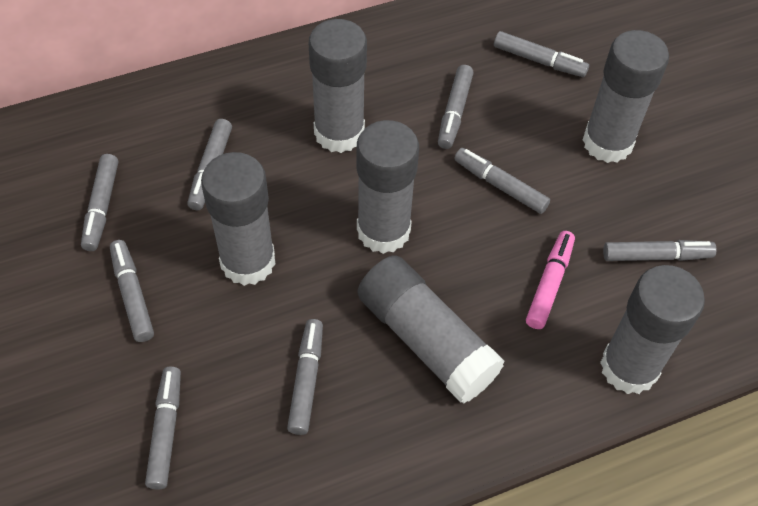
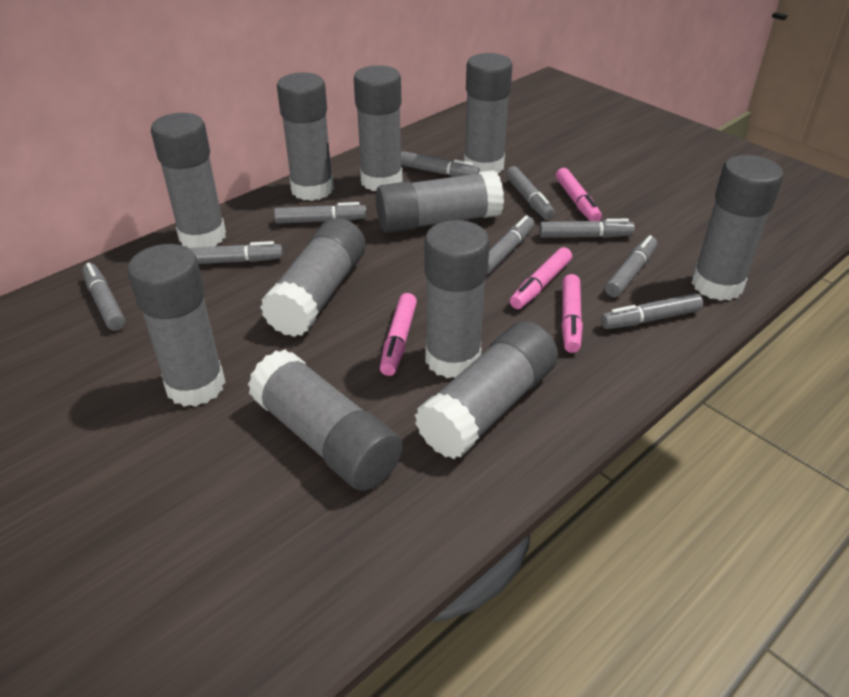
grey glue stick: [201,152,275,286] [308,19,367,153] [356,120,419,254] [358,255,505,404] [583,30,669,163] [600,265,705,394] = 6 -> [127,244,225,407] [151,113,226,248] [248,350,402,491] [260,218,365,337] [277,73,334,201] [354,65,402,191] [376,170,504,233] [415,321,558,459] [424,220,490,378] [464,53,513,173] [692,155,783,301] = 11
pink marker: [526,231,575,329] = 1 -> [380,293,417,376] [510,247,572,309] [556,168,602,221] [562,274,583,353] = 4

